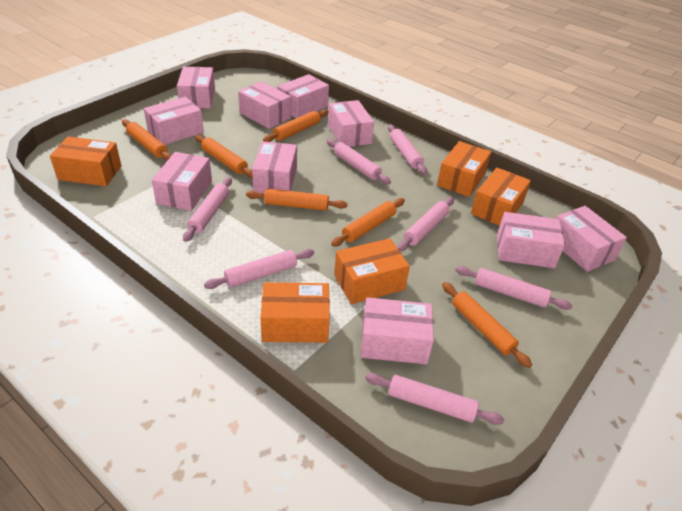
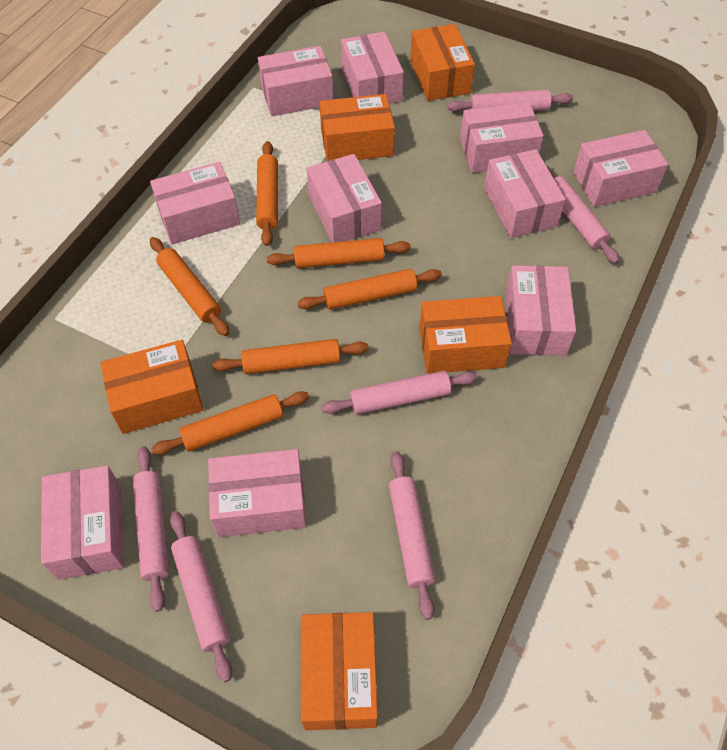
pink rolling pin: [183,177,232,242] [204,249,314,289] [326,139,391,184] [365,373,504,425] [388,124,427,175] [398,197,454,251] [455,266,572,310] = 7 -> [132,446,169,612] [170,511,232,682] [322,371,478,414] [389,451,435,620] [447,90,573,112] [547,166,620,264] = 6

